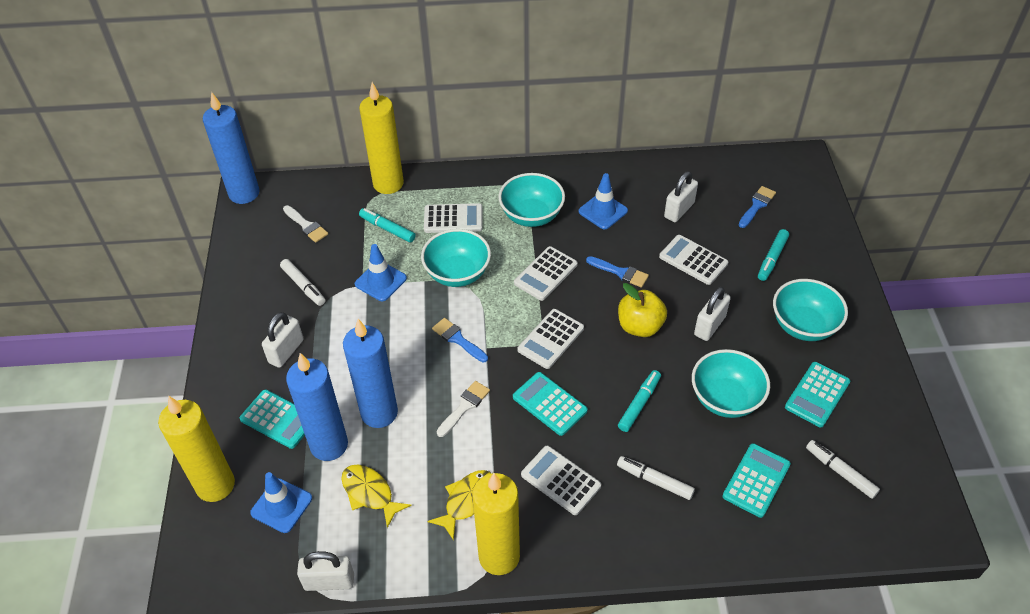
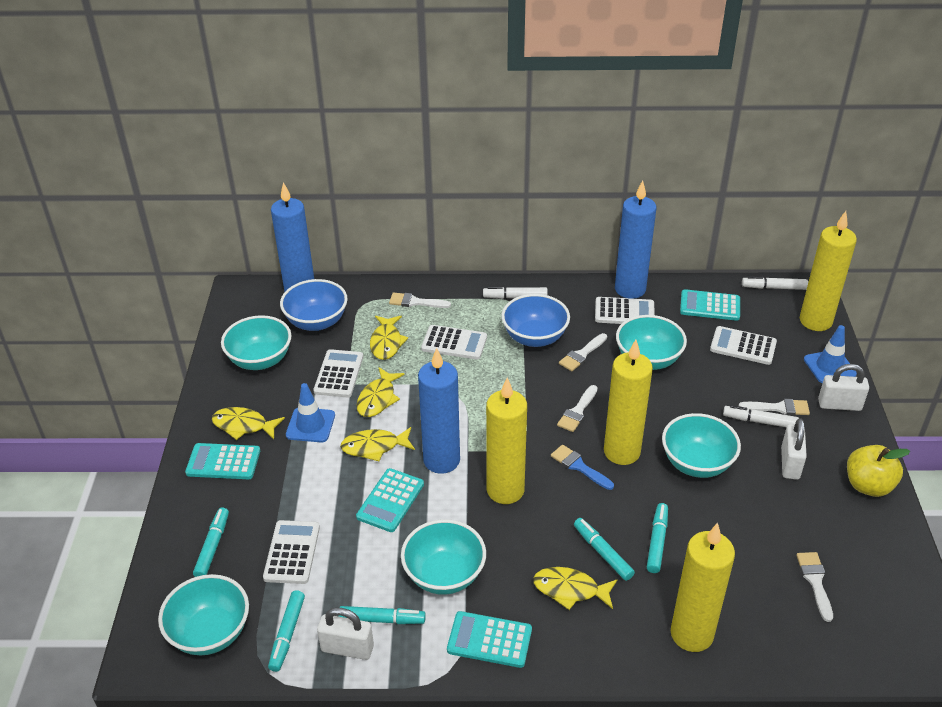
blue bowl: none = 0 -> [280,279,348,331] [501,294,570,347] = 2
blue brush: [432,318,488,362] [586,256,649,288] [739,186,776,228] = 3 -> [551,445,614,490] = 1
blue traffic cone: [250,472,312,533] [355,244,407,301] [579,173,628,229] = 3 -> [286,383,335,442] [804,325,857,383] = 2
turquoise bowl: [421,229,491,287] [498,173,565,227] [692,349,770,418] [773,279,848,341] = 4 -> [158,574,249,655] [221,315,291,370] [401,519,486,595] [616,315,687,370] [662,413,741,478] = 5
turquoise marker: [359,208,416,243] [618,370,661,432] [758,229,789,281] = 3 -> [193,508,229,577] [268,590,305,672] [338,606,426,624] [574,518,635,581] [647,503,668,573] = 5
white brush: [283,205,328,243] [437,381,490,437] = 2 -> [389,292,451,308] [557,385,598,432] [559,333,607,371] [738,399,810,415] [796,552,833,622] = 5
white padlock: [262,312,304,368] [297,551,354,591] [664,171,698,222] [694,287,731,341] = 4 -> [317,607,374,660] [781,418,807,480] [818,364,869,411] = 3
yellow candle: [158,396,235,502] [359,82,404,194] [472,473,520,575] = 3 -> [486,378,527,504] [604,340,653,465] [671,523,735,652] [800,211,857,331] = 4
yellow fish: [341,465,411,528] [428,470,491,541] = 2 -> [212,407,285,440] [340,427,415,461] [356,367,405,417] [370,316,408,360] [533,567,617,610] = 5

